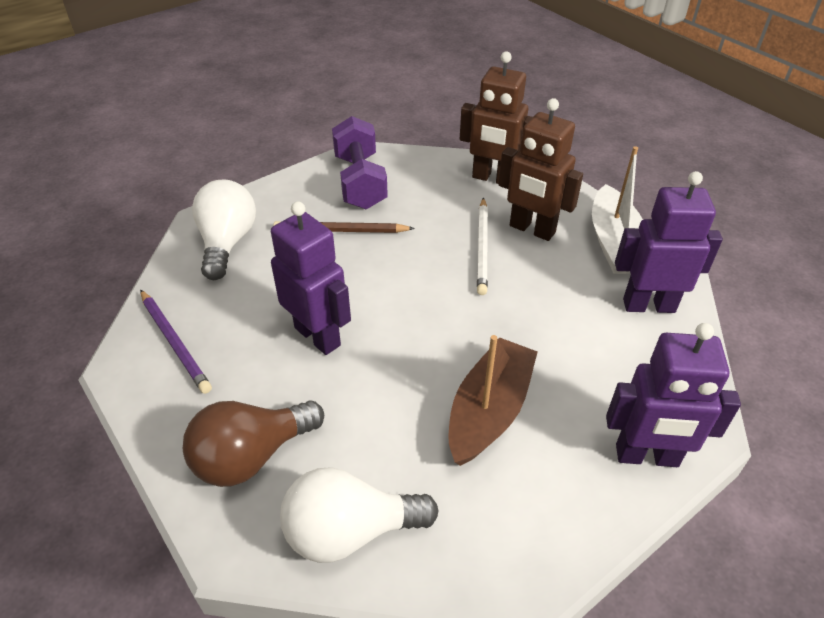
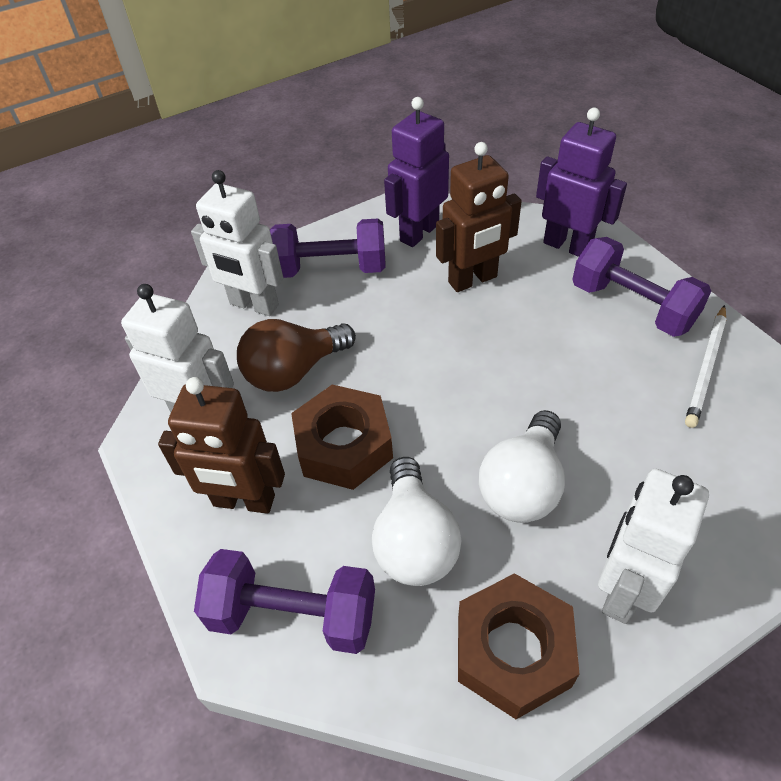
brown boat: [448,335,538,466] = 1 -> none = 0
brown nut: none = 0 -> [291,385,393,490] [458,573,579,719] = 2
brown pencil: [273,221,415,233] = 1 -> none = 0
purple dumbbell: [332,116,388,210] = 1 -> [194,549,375,654] [270,218,386,278] [572,237,711,337] = 3
purple pencil: [140,290,212,394] = 1 -> none = 0
purple robot: [271,201,351,355] [606,323,741,467] [615,171,723,313] = 3 -> [384,97,449,247] [536,108,627,257] = 2
white boat: [592,146,643,274] = 1 -> none = 0
white robot: none = 0 -> [121,284,234,412] [191,170,283,316] [598,469,709,624] = 3

